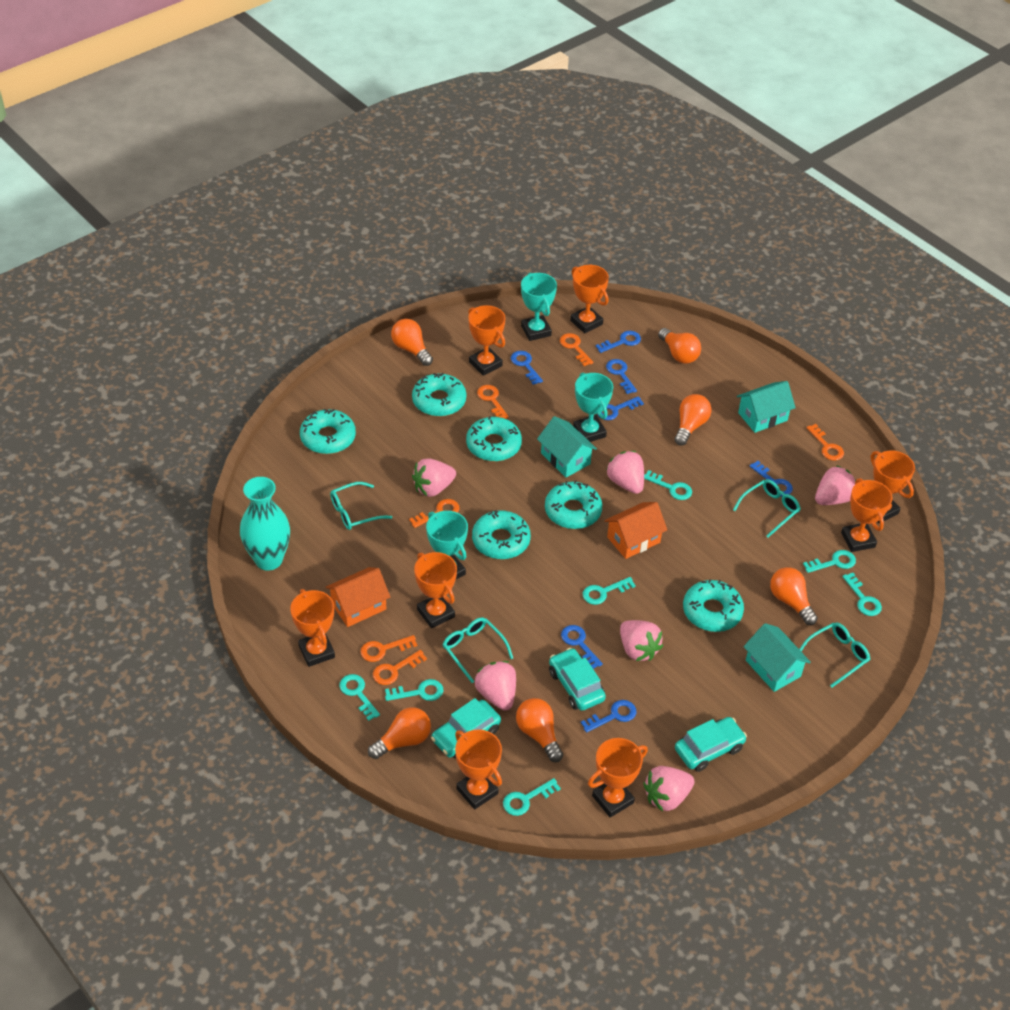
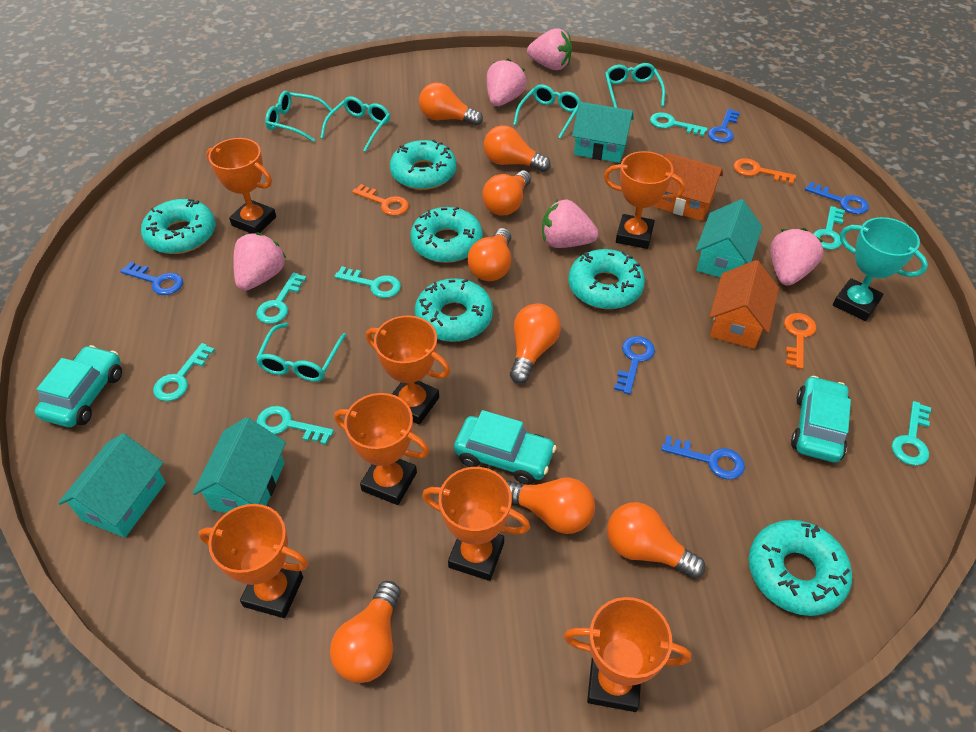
blue key: [511,351,543,385] [561,625,603,669] [581,700,637,733] [596,331,641,353] [597,396,644,420] [606,359,637,394] [749,461,793,496] = 7 -> [120,262,183,295] [614,336,655,395] [661,436,745,479] [708,109,740,143] [805,182,869,214] = 5
orange key: [360,635,417,662] [373,650,427,685] [409,499,460,528] [477,385,509,419] [560,333,593,366] [807,424,844,461] = 6 -> [352,184,409,216] [734,158,796,184] [784,313,816,369] = 3
orange light bulb: [368,707,431,759] [391,319,433,366] [516,698,563,762] [658,328,701,364] [674,394,712,446] [770,567,818,625] = 6 -> [330,581,400,683] [419,82,483,126] [468,228,511,281] [482,170,531,216] [484,125,551,172] [506,478,595,534] [510,303,561,384] [607,502,705,579] = 8
orange trophy: [290,589,335,667] [414,552,457,628] [455,729,502,810] [468,305,506,376] [570,265,609,333] [588,738,648,818] [841,478,893,552] [871,450,915,523] = 8 -> [199,504,308,618] [206,138,276,234] [334,393,429,505] [366,315,450,425] [422,467,530,581] [564,597,691,712] [604,151,685,249] = 7
pink strawberry: [412,458,456,497] [475,661,516,711] [606,451,644,494] [620,620,663,661] [643,766,694,812] [815,465,856,505] = 6 -> [233,233,286,291] [487,59,526,106] [527,28,572,70] [542,199,599,248] [770,228,824,286] = 5
turquoise glasses: [330,482,392,530] [442,617,513,683] [733,479,801,537] [799,622,870,687] = 4 -> [256,323,346,382] [265,91,333,142] [320,96,390,152] [513,84,581,139] [605,63,665,108] = 5
turquoise house: [537,416,597,477] [737,381,796,433] [744,623,811,692] = 3 -> [58,433,166,538] [193,417,286,513] [572,102,634,163] [696,199,762,278] = 4
turquoise trophy: [426,511,468,579] [521,272,557,341] [573,372,613,442] = 3 -> [833,217,928,321] = 1
turquoise vase: [240,477,290,571] = 1 -> none = 0

